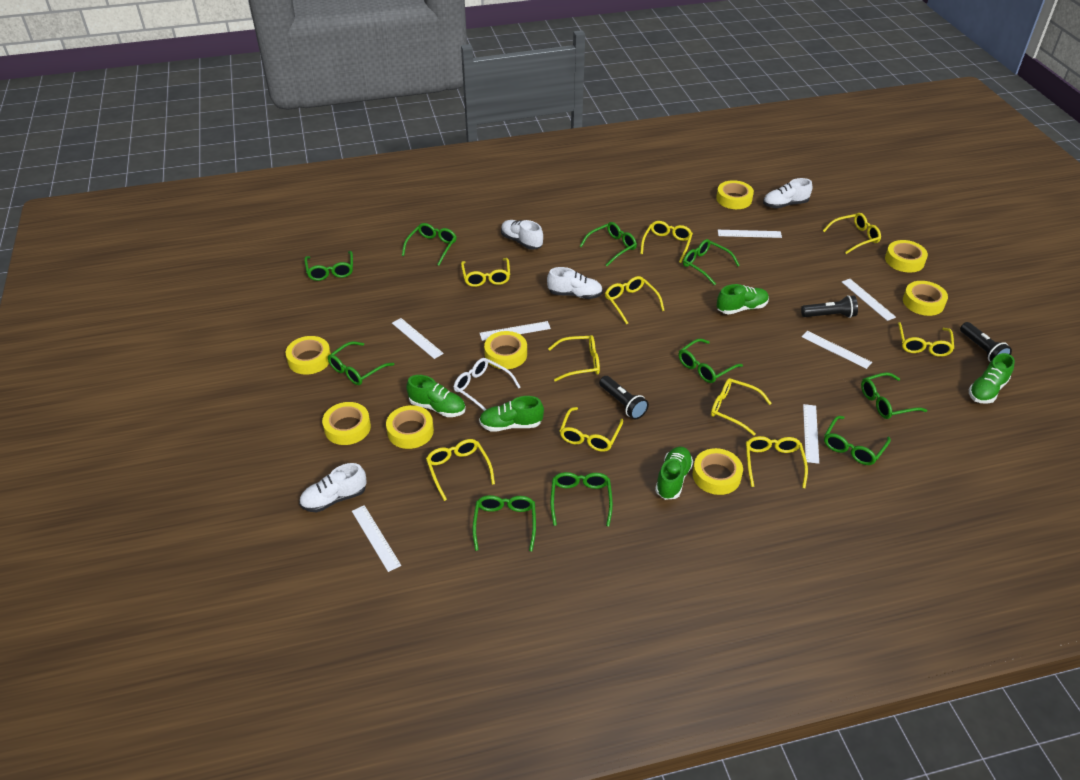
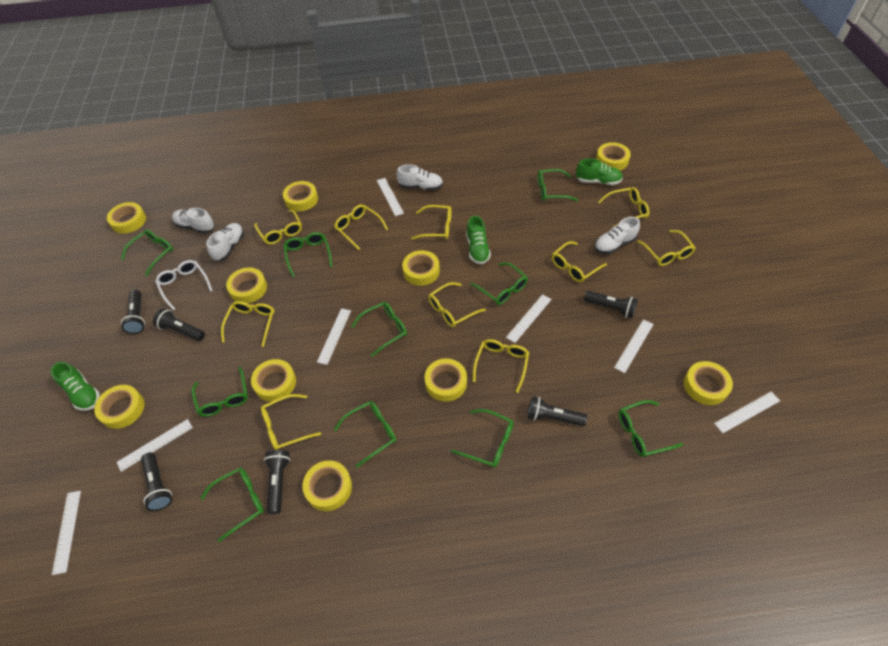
black flashlight: [599,376,649,419] [801,295,858,318] [960,322,1012,362] = 3 -> [121,290,145,334] [141,453,172,511] [153,308,205,341] [264,450,290,514] [528,396,587,426] [584,291,638,318] = 6
green shoe: [406,375,466,417] [479,396,544,432] [655,447,693,500] [717,284,769,315] [969,353,1015,404] = 5 -> [51,362,100,411] [466,216,491,264] [576,158,623,185] = 3
yellow tape: [286,336,331,375] [322,402,371,445] [386,405,434,449] [484,331,527,369] [693,448,743,495] [716,180,754,209] [885,240,928,273] [903,281,948,316] = 8 -> [94,385,144,429] [107,202,146,234] [226,268,267,303] [251,359,296,402] [283,181,318,211] [303,461,352,511] [402,250,440,286] [425,358,467,402] [596,142,631,171] [684,361,733,405] = 10

